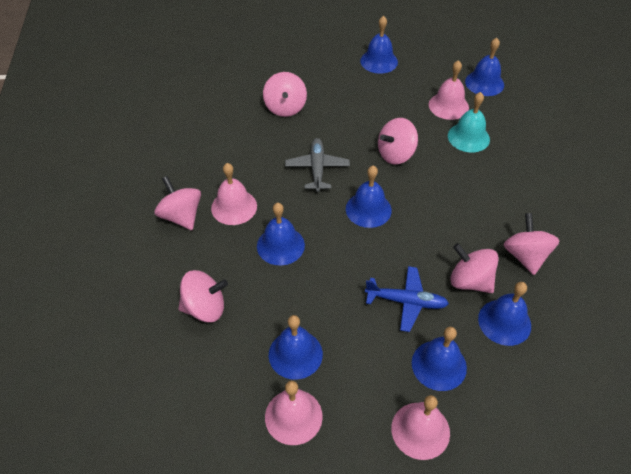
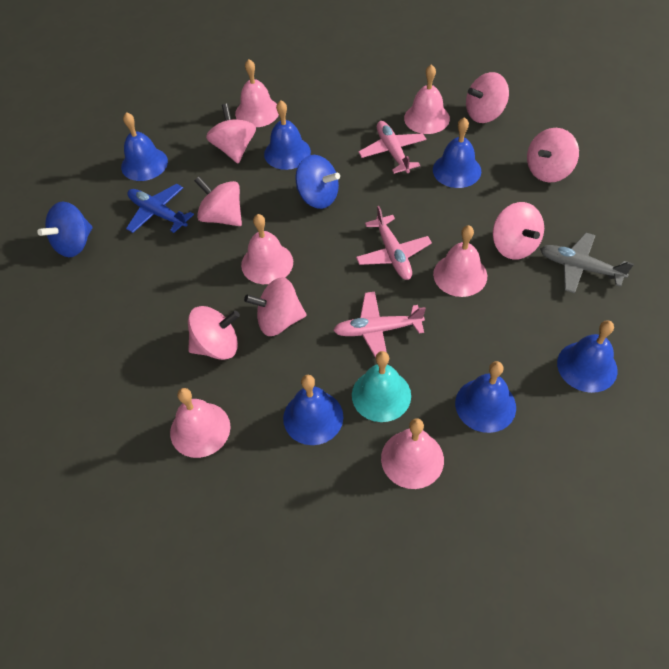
blue bell: [257,203,305,265] [269,315,323,380] [346,166,392,228] [360,16,398,74] [412,327,467,391] [465,38,504,96] [478,282,531,346] = 7 -> [121,112,168,181] [264,100,311,170] [283,375,343,445] [433,117,481,188] [455,361,516,433] [557,320,618,393] = 6
blue spinning top: none = 0 -> [37,202,93,257] [295,155,340,209] = 2
pink bell: [211,163,257,225] [265,381,323,445] [391,395,450,460] [429,60,469,120] = 4 -> [170,388,231,458] [235,59,279,127] [241,214,293,284] [381,418,444,489] [404,64,450,134] [433,225,487,297] = 6
pink plane: none = 0 -> [333,292,426,358] [356,206,432,280] [358,121,426,174] = 3
pink spinning top: [155,176,201,230] [178,270,228,322] [263,72,307,117] [378,118,418,165] [450,243,499,293] [504,213,559,275] = 6 -> [188,306,240,360] [194,176,242,226] [206,104,256,163] [244,277,306,336] [466,72,509,123] [493,202,544,260] [527,128,579,182] = 7

